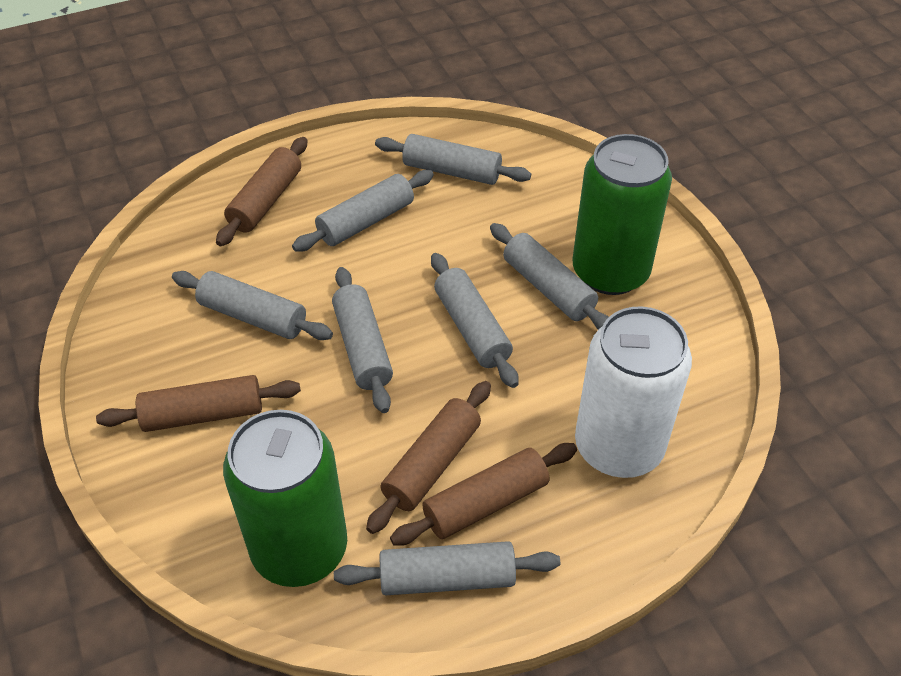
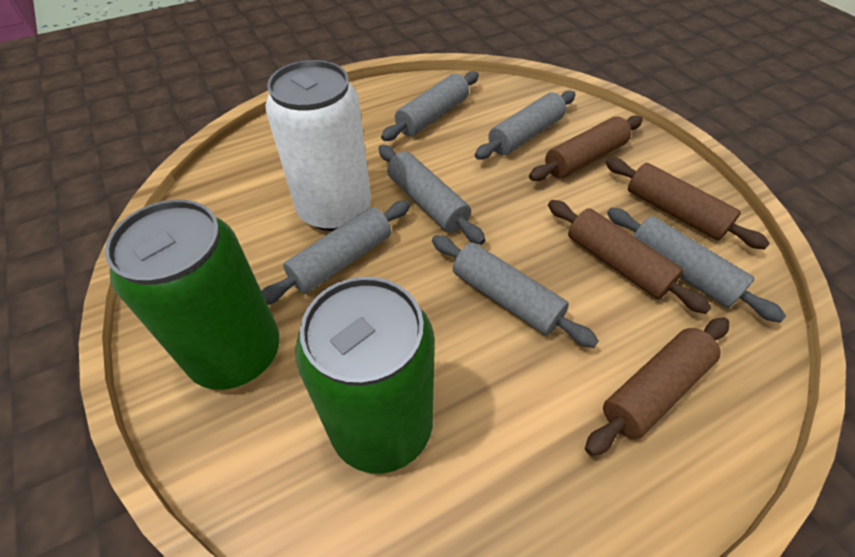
grey rolling pin: [172,271,333,340] [292,170,434,252] [332,267,393,413] [334,541,560,595] [375,134,531,185] [431,253,519,388] [490,223,609,330] = 7 -> [261,200,410,305] [378,145,485,245] [381,71,479,141] [432,235,598,348] [475,91,576,159] [607,208,786,323] = 6

